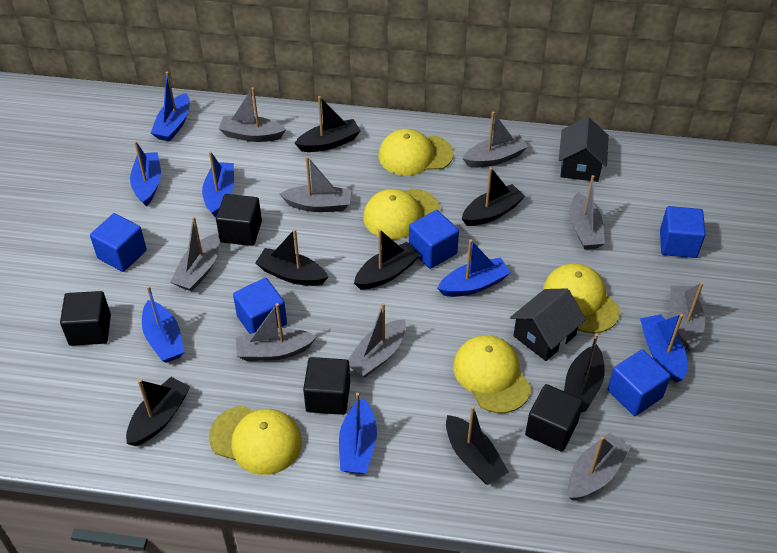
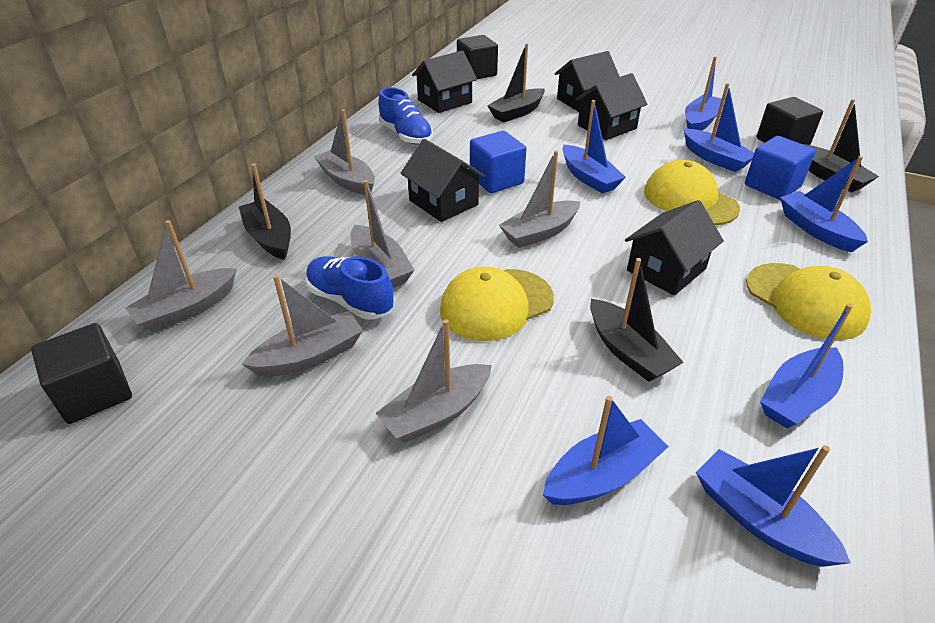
black boat: [126,377,190,446] [255,229,328,286] [295,96,361,152] [354,229,421,289] [446,406,509,485] [462,167,525,226] [564,333,605,412] = 7 -> [239,163,291,260] [487,43,545,122] [590,258,684,382] [803,99,879,193] = 4
black cube: [60,291,111,346] [216,194,262,246] [303,357,350,415] [525,384,583,452] = 4 -> [31,323,132,424] [457,35,498,79] [757,97,823,145] = 3
black house: [510,288,586,361] [559,117,609,182] = 2 -> [400,139,486,222] [412,50,477,113] [554,51,620,112] [575,73,648,140] [625,200,724,296] = 5
blue cube: [90,213,147,272] [233,278,287,334] [409,210,459,269] [608,349,671,416] [660,206,706,258] = 5 -> [470,131,527,193] [745,136,816,200] = 2
blue shoe: none = 0 -> [305,256,394,320] [378,87,433,144] = 2
grey boat: [171,216,220,291] [218,87,286,142] [236,303,316,361] [280,156,351,212] [348,303,406,377] [462,111,528,168] [568,433,631,500] [570,175,605,249] [670,282,705,351] = 9 -> [125,220,237,332] [242,275,363,377] [314,109,375,195] [350,180,414,288] [375,319,492,443] [499,151,580,248] = 6
yellow cap: [209,406,302,475] [363,188,440,239] [378,129,454,176] [453,335,531,413] [543,263,620,333] = 5 -> [440,267,554,341] [644,160,740,225] [746,263,871,340] = 3

